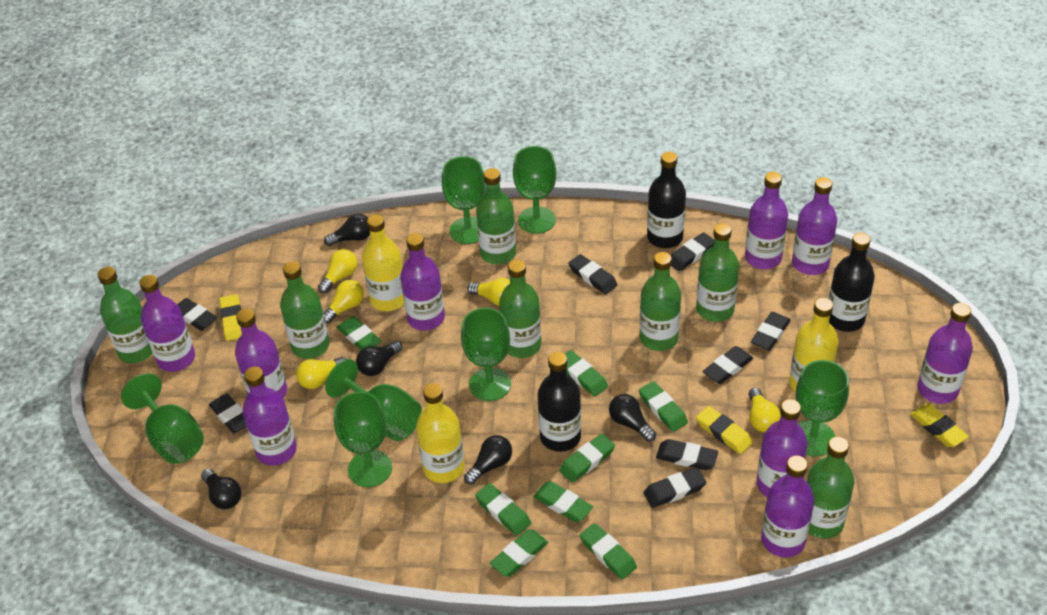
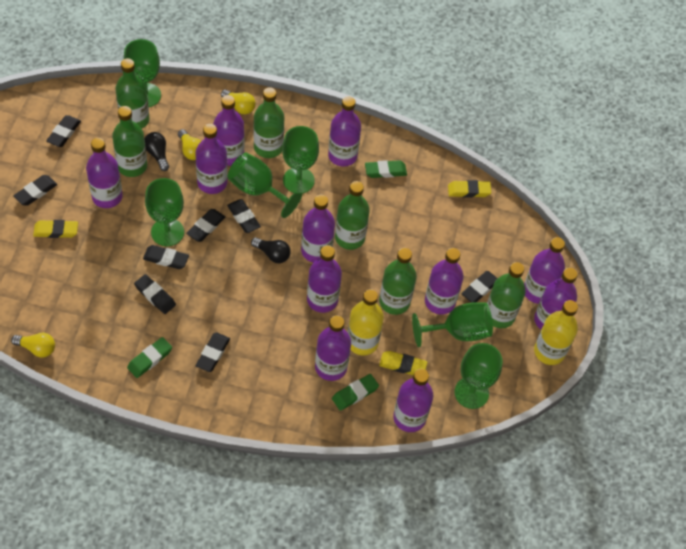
black bottle: [538,352,581,452] [647,152,686,248] [829,232,875,332] = 3 -> none = 0
black light bulb: [201,469,241,509] [324,214,370,246] [356,341,402,376] [464,435,512,485] [609,394,656,442] = 5 -> [144,132,169,171] [251,237,291,263] = 2
green bottle: [98,267,153,363] [280,261,329,359] [476,168,516,264] [499,260,541,358] [640,252,681,351] [696,223,739,322] [807,437,854,539] = 7 -> [112,106,147,177] [115,58,150,129] [253,87,284,158] [335,181,370,250] [379,248,417,315] [487,262,526,328] = 6
green eraser: [336,316,382,350] [475,483,531,536] [490,530,548,577] [533,481,593,522] [559,434,615,483] [565,350,608,397] [580,523,637,579] [639,381,688,432] = 8 -> [127,337,172,378] [332,374,379,411] [365,160,407,178] = 3
green goblet: [121,373,204,464] [325,359,422,441] [334,392,392,487] [442,156,486,244] [461,308,511,401] [513,146,556,234] [796,360,849,457] = 7 -> [124,39,161,107] [145,178,184,246] [228,152,303,218] [282,126,319,193] [412,302,493,347] [454,343,503,409] = 6
purple bottle: [139,275,195,372] [235,309,287,398] [243,367,297,466] [400,233,445,331] [745,172,788,269] [756,399,808,497] [761,456,814,557] [792,177,837,275] [917,303,973,404] = 9 -> [86,138,123,208] [195,124,228,194] [213,95,244,166] [301,195,335,263] [307,245,342,313] [315,315,351,381] [328,96,361,167] [393,369,433,432] [425,248,464,315] [524,237,565,304] [534,268,578,330] = 11
yellow bottle: [362,215,404,311] [416,383,465,483] [789,298,839,392] = 3 -> [347,289,384,355] [534,300,578,365] = 2
yellow light bulb: [296,357,346,389] [318,249,357,293] [324,280,364,324] [467,278,510,306] [748,388,781,432] = 5 -> [11,333,55,358] [178,129,201,160] [221,89,256,114] = 3

